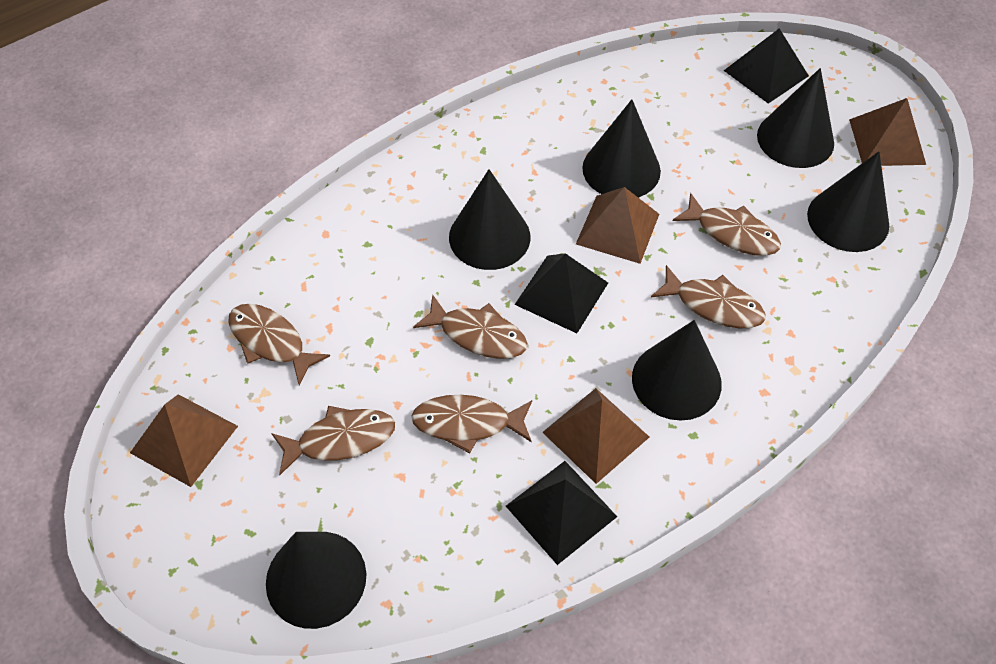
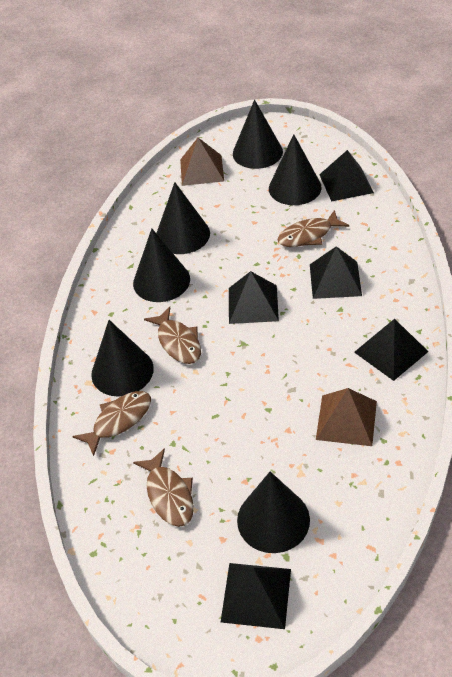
black pyramid: [506,461,617,565] [514,253,608,333] [724,28,809,104] = 3 -> [221,563,291,629] [229,271,279,324] [310,246,362,299] [319,150,374,202] [354,319,429,381] = 5
brown fish: [228,304,330,386] [271,406,395,475] [411,395,532,453] [413,294,527,359] [651,265,766,329] [673,193,781,256] = 6 -> [72,391,151,456] [133,448,194,527] [144,307,201,364] [277,210,349,247] = 4
brown pyramid: [130,394,238,487] [542,388,649,484] [576,187,659,264] [849,98,926,166] = 4 -> [180,138,224,186] [316,388,377,446] = 2

